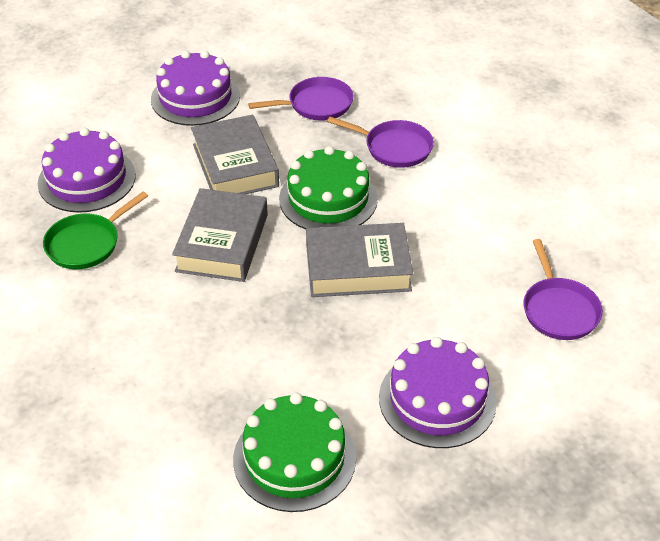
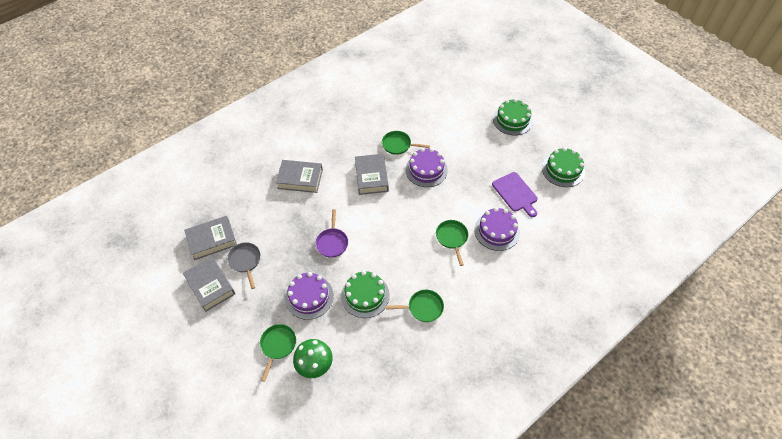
green cake: [233,392,356,512] [279,146,378,229] = 2 -> [341,271,390,318] [493,99,533,135] [542,147,585,187] = 3
green mushroom: none = 0 -> [293,339,333,378] = 1
green pan: [43,191,148,269] = 1 -> [260,324,296,382] [382,131,430,155] [386,290,444,322] [436,220,468,266] = 4
grey book: [172,188,268,282] [191,115,279,194] [306,223,413,297] = 3 -> [183,257,235,312] [184,216,237,260] [276,160,323,193] [355,154,389,195] = 4
grey pan: none = 0 -> [227,242,261,289] = 1
purple cutting board: none = 0 -> [492,172,538,217] = 1
purple pan: [248,77,354,121] [327,117,434,168] [523,239,603,340] = 3 -> [315,209,348,258] = 1

